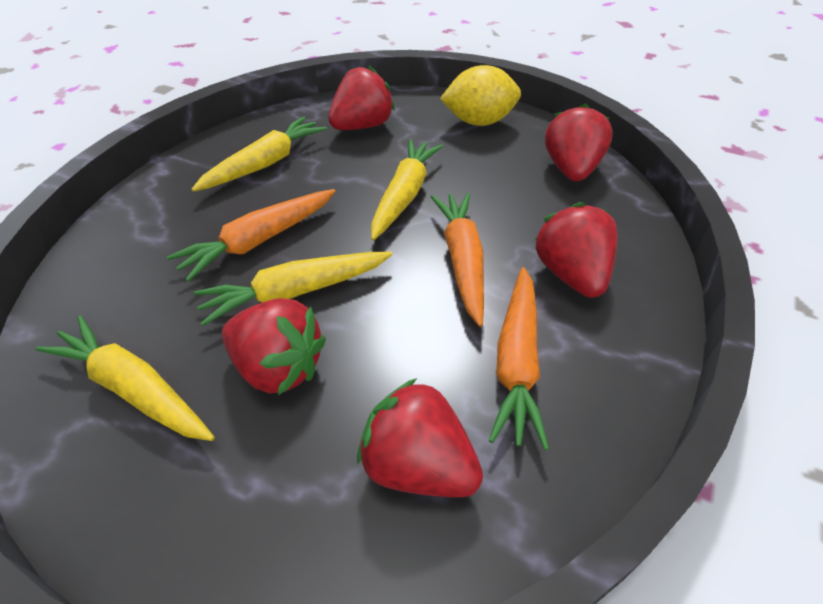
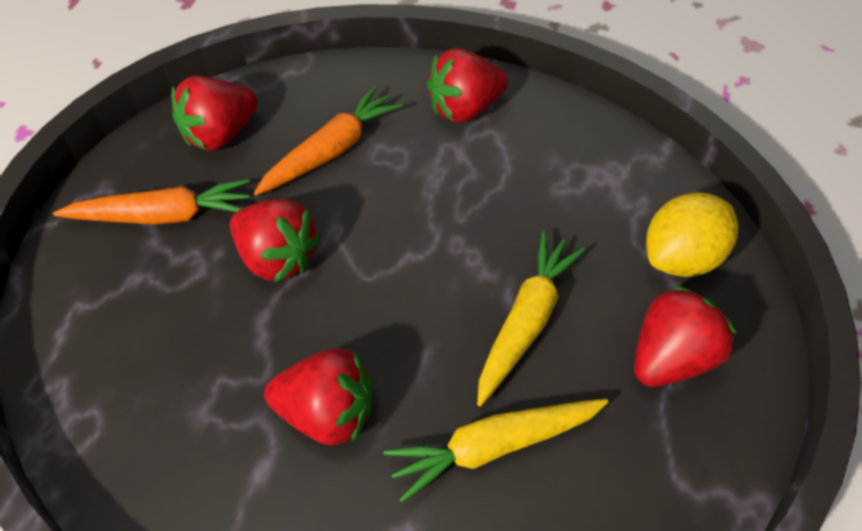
orange carrot: [167,189,335,282] [430,193,484,327] [489,267,549,450] = 3 -> [53,179,250,225] [254,86,403,196] = 2
yellow carrot: [35,316,215,441] [191,116,327,192] [194,252,393,326] [371,139,443,240] = 4 -> [383,399,609,503] [477,232,586,406] = 2

